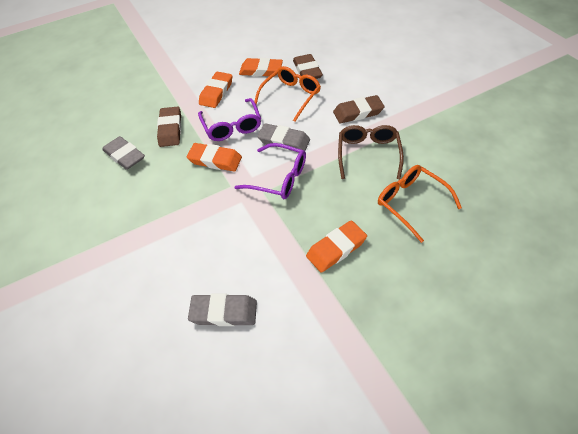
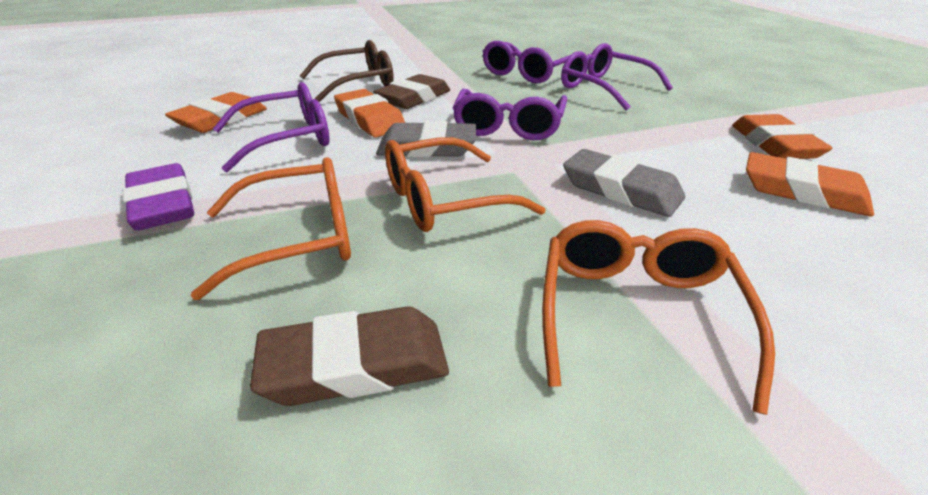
brown eraser: [157,107,181,147] [293,54,323,79] [333,95,385,124] = 3 -> [250,307,449,406] [374,74,450,109] = 2
grey eraser: [102,136,145,170] [188,293,257,326] [257,123,310,151] = 3 -> [376,121,476,157] [563,149,685,217] = 2
orange glasses: [254,66,321,122] [378,165,462,243] = 2 -> [191,157,351,300] [385,137,546,232] [542,220,775,415] = 3
purple eraser: none = 0 -> [123,163,194,231] = 1
purple glasses: [198,98,261,141] [235,143,306,199] = 2 -> [213,82,330,172] [453,89,567,140] [483,41,570,83] [561,43,673,111] = 4

